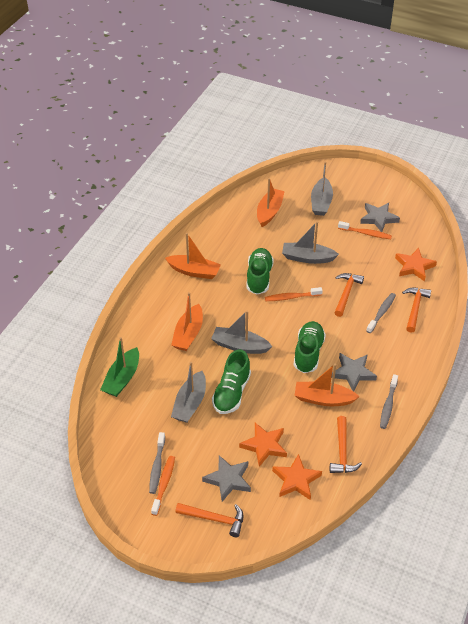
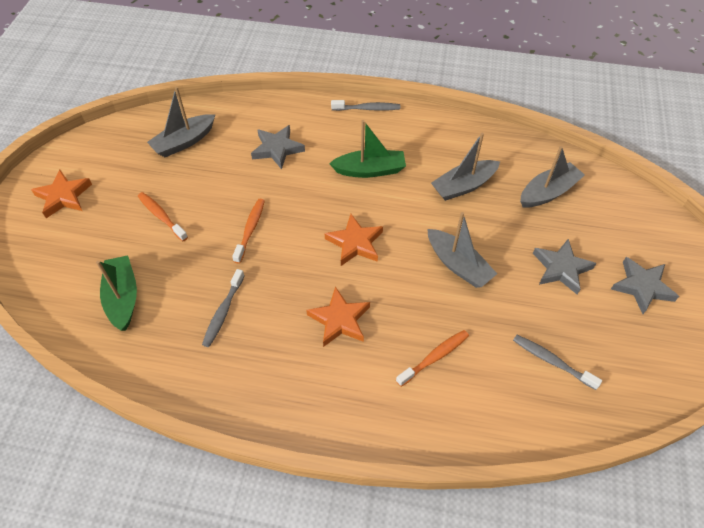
green boat: [100,337,139,397] = 1 -> [96,255,137,331] [329,120,406,178] = 2
green shoe: [212,349,251,414] [246,248,274,294] [294,321,326,373] = 3 -> none = 0
orange boat: [165,233,221,279] [171,292,203,351] [257,178,285,227] [295,364,360,406] = 4 -> none = 0
orange hammer: [175,503,244,537] [330,416,362,473] [334,273,364,317] [402,288,431,333] = 4 -> none = 0

